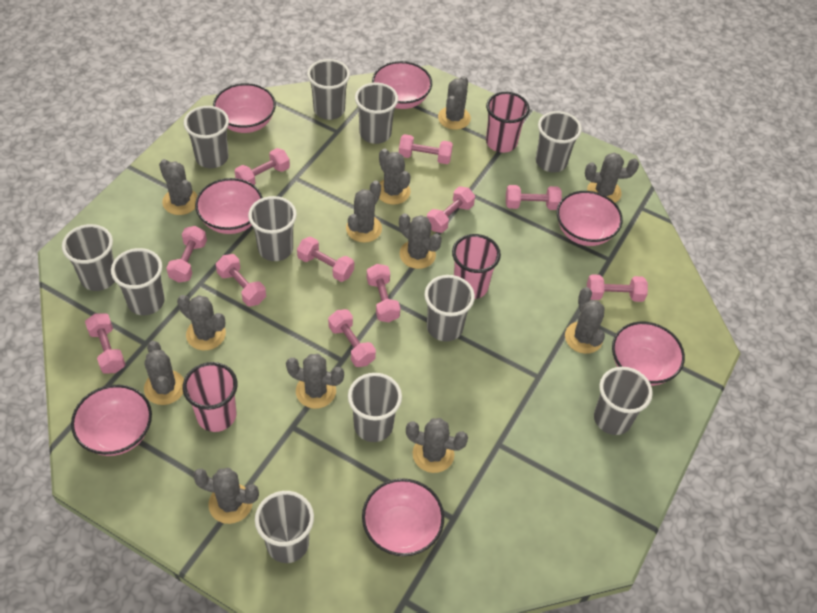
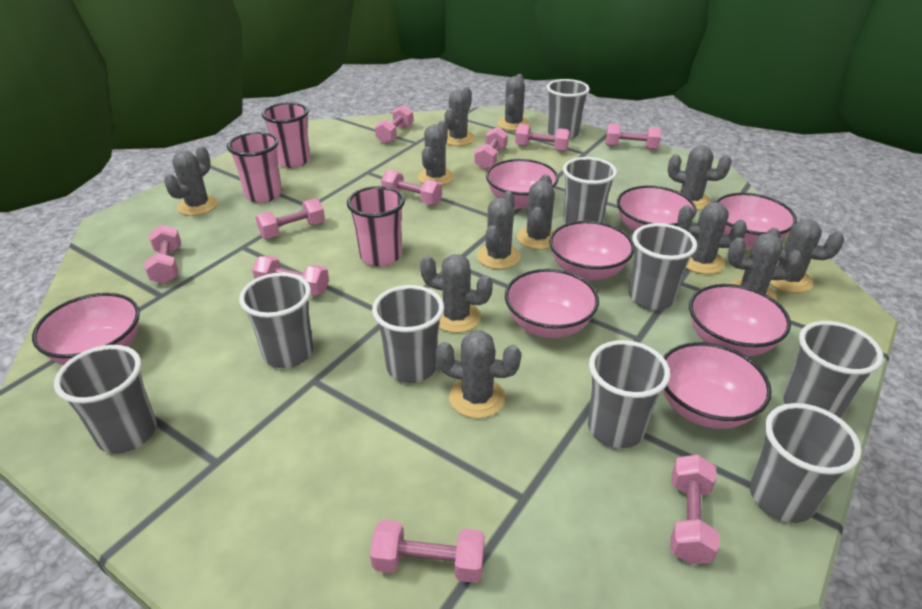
grey cup: [62,224,115,291] [111,248,165,315] [184,106,229,168] [248,196,297,261] [255,491,314,563] [307,59,350,120] [348,373,402,442] [355,83,398,144] [424,275,475,342] [536,111,582,172] [594,367,653,435] = 11 -> [54,345,157,454] [239,272,313,368] [372,285,444,383] [547,79,590,140] [563,157,617,224] [588,340,670,448] [629,223,697,310] [750,403,862,523] [783,321,883,419] = 9
pink bowl: [71,385,152,456] [195,178,263,234] [213,83,276,133] [362,478,444,556] [372,61,432,109] [557,191,623,246] [612,321,685,386] = 7 -> [32,293,140,365] [486,159,559,209] [505,269,599,338] [549,221,634,281] [617,185,697,232] [663,342,772,429] [689,284,791,356] [715,193,797,248] = 8
pink dumbbell: [85,313,126,374] [166,226,207,282] [216,254,266,306] [235,148,290,186] [297,237,354,282] [328,309,376,367] [367,264,400,322] [399,134,453,164] [427,187,475,233] [506,185,562,210] [587,274,648,302] = 11 -> [144,225,181,284] [252,256,329,296] [256,198,325,238] [370,520,485,583] [375,105,413,144] [381,170,442,205] [474,127,508,170] [515,124,570,151] [605,124,661,149] [670,455,720,564] = 10

